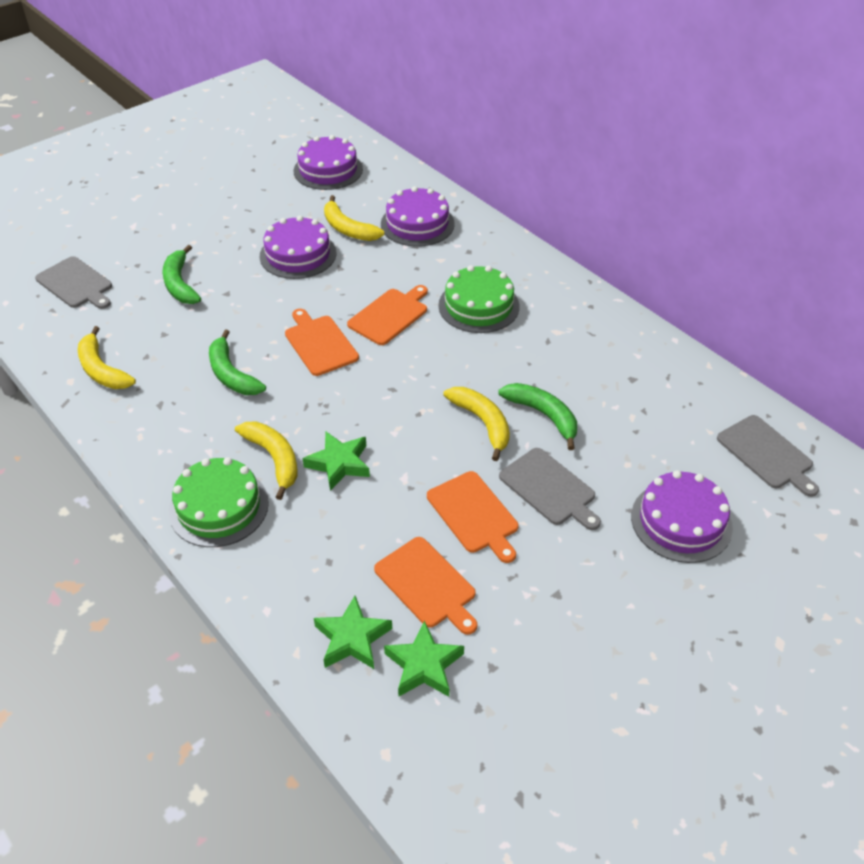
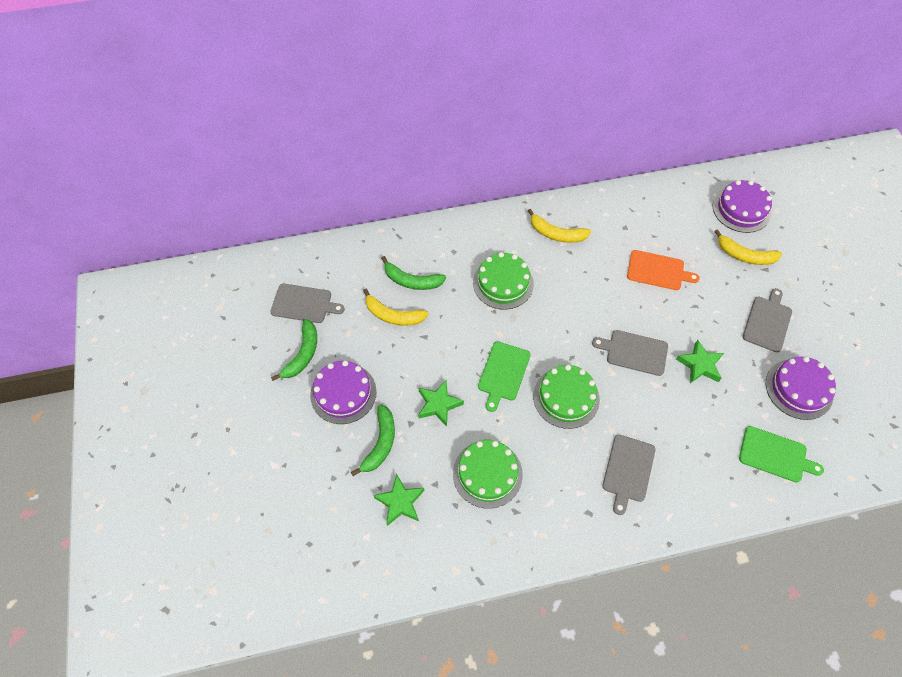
green cake: [169,457,269,547] [438,265,520,333] = 2 -> [453,440,523,508] [473,252,534,310] [533,365,600,429] = 3
green cutting board: none = 0 -> [478,341,531,412] [739,426,824,483] = 2
grey cutting board: [35,256,112,309] [499,448,601,530] [717,415,819,497] = 3 -> [270,284,344,323] [592,330,668,376] [603,435,655,515] [743,288,792,352] = 4
orange cutting board: [285,309,359,376] [347,285,428,345] [374,537,477,635] [427,471,519,563] = 4 -> [627,250,700,290] = 1
purple cake: [260,216,336,279] [294,135,363,190] [381,186,455,247] [631,470,733,563] = 4 -> [310,361,377,424] [713,180,772,233] [766,357,836,420] = 3
yellow banana: [78,326,136,389] [235,422,297,500] [324,195,384,241] [443,387,510,461] = 4 -> [363,289,429,326] [528,209,591,243] [714,229,782,265] = 3

